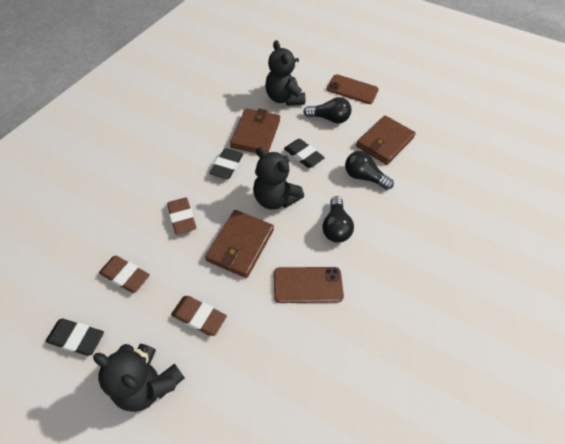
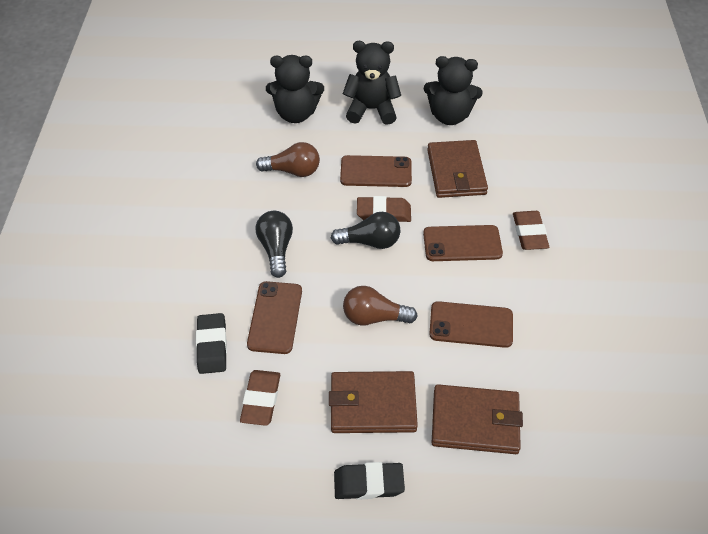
black eraser: [46,319,104,356] [210,148,243,179] [284,139,325,168] = 3 -> [196,313,227,374] [334,462,405,500] = 2
black light bulb: [303,97,351,123] [322,196,354,243] [345,151,394,190] = 3 -> [256,211,293,278] [331,212,400,249] = 2
brown light bulb: none = 0 -> [256,142,320,177] [343,286,418,326] = 2
brown phone: [274,267,344,303] [327,74,379,104] = 2 -> [247,281,302,354] [340,155,412,187] [423,225,503,261] [429,301,513,348] = 4

